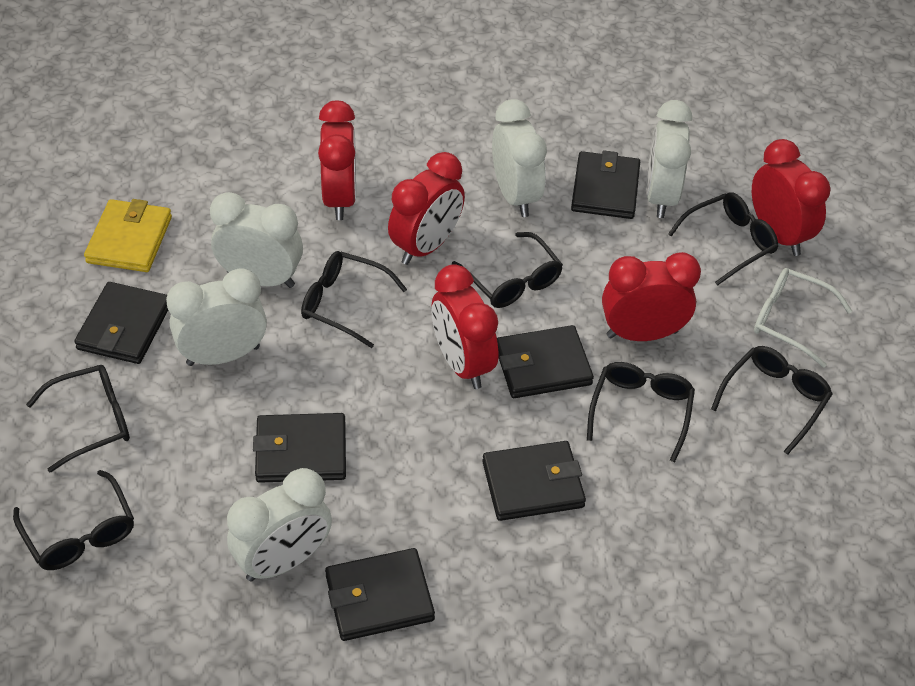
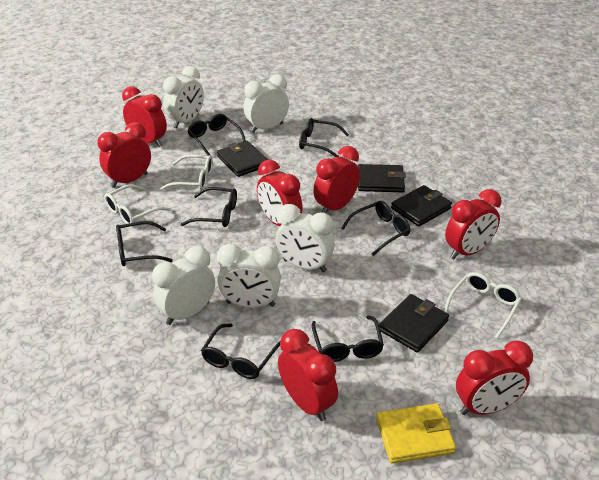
black wallet: [74,282,168,364] [253,413,346,483] [325,548,435,641] [482,441,586,521] [497,325,594,398] [571,150,640,219] = 6 -> [217,141,268,177] [358,164,406,192] [379,294,449,353] [391,185,452,227] = 4
red clock: [318,100,356,220] [388,152,465,265] [431,264,498,389] [602,252,701,341] [752,139,831,256] = 5 -> [97,122,151,188] [122,86,167,147] [257,160,303,226] [278,329,338,421] [314,146,360,214] [445,189,501,259] [456,340,533,415] = 7
white glasses: [754,268,852,367] = 1 -> [104,185,171,224] [160,154,213,190] [444,272,522,339] = 3

